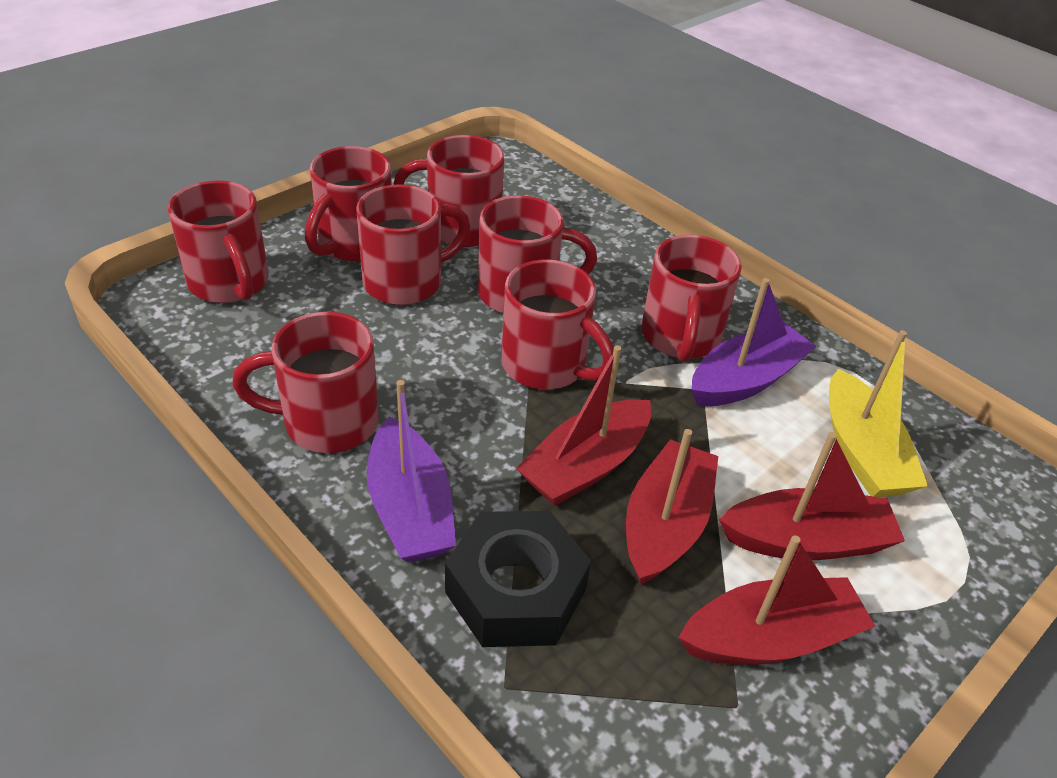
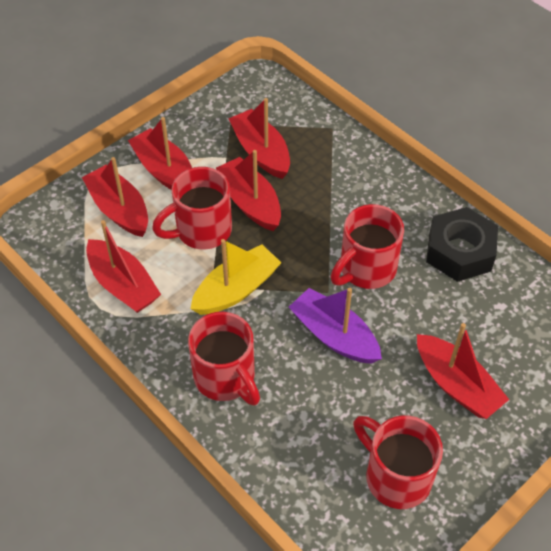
purple boat: [367,380,456,563] [692,278,816,407] = 2 -> [289,288,382,364] = 1
red boat: [516,345,651,506] [626,429,718,585] [678,535,875,665] [719,432,905,560] = 4 -> [82,157,148,237] [86,220,161,313] [128,117,192,190] [216,150,281,231] [228,98,290,179] [417,323,509,419] = 6
red mug: [168,180,269,303] [232,312,379,453] [305,146,392,261] [356,184,471,305] [393,135,504,247] [478,195,597,313] [501,260,614,389] [641,234,742,362] = 8 -> [152,167,232,250] [188,312,260,406] [331,204,404,289] [353,415,443,509] = 4

